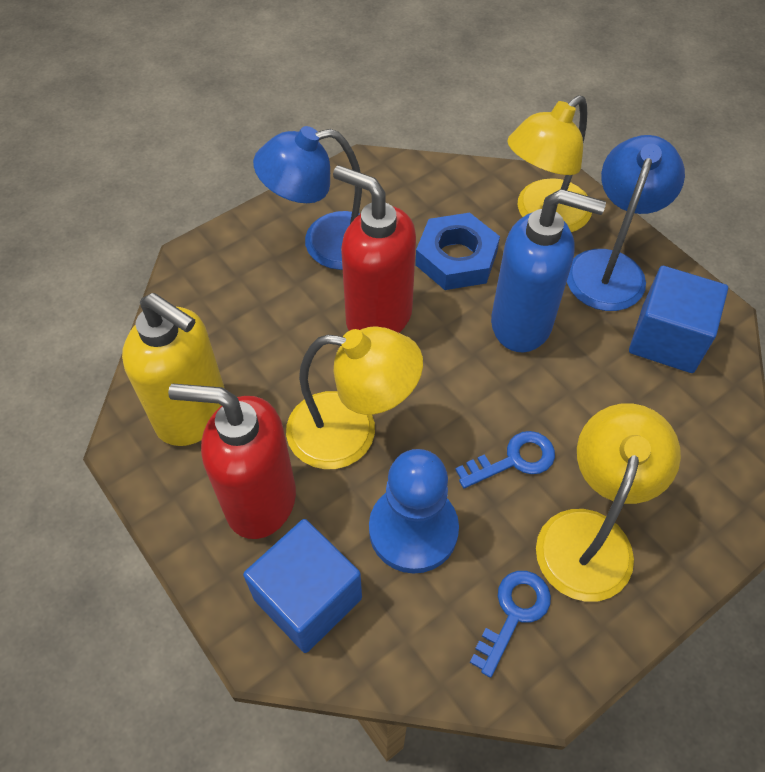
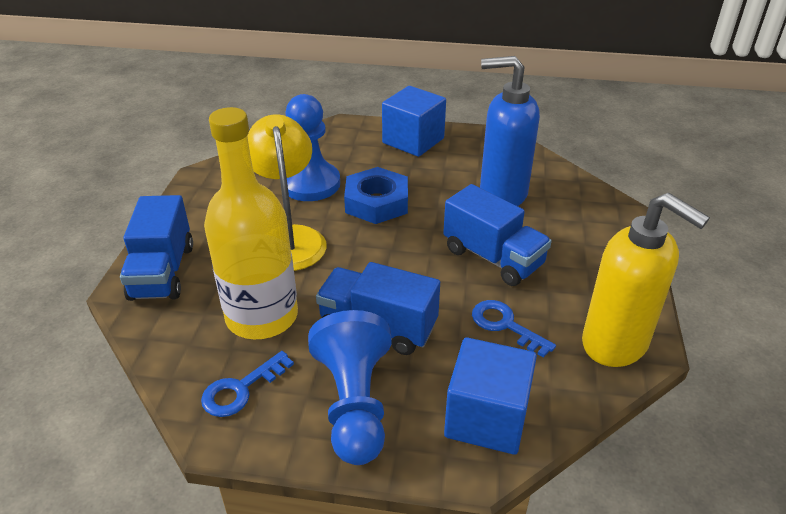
blue lamp: [253,126,362,270] [567,135,685,311] = 2 -> none = 0
blue pawn: [369,449,459,573] = 1 -> [285,94,340,201] [308,310,392,465] = 2
blue truck: none = 0 -> [120,195,193,301] [316,262,440,355] [443,184,552,286] = 3
red soap dispenser: [168,384,296,539] [333,165,416,333] = 2 -> none = 0
yellow bottle: none = 0 -> [204,107,298,339] = 1
yellow lamp: [286,326,423,469] [507,95,592,232] [536,403,681,602] = 3 -> [247,114,327,271] = 1

